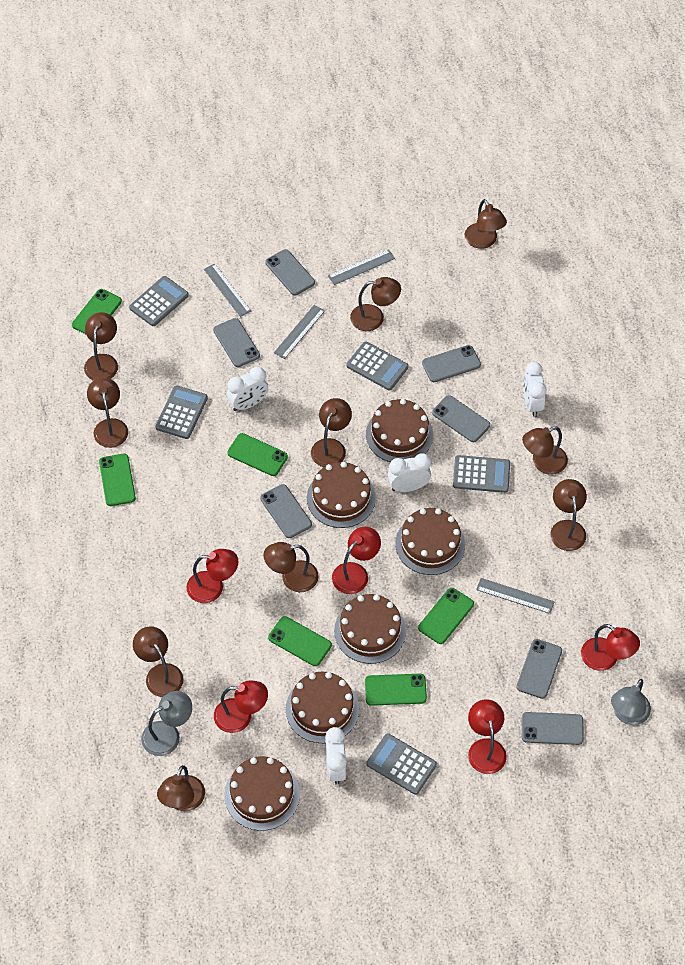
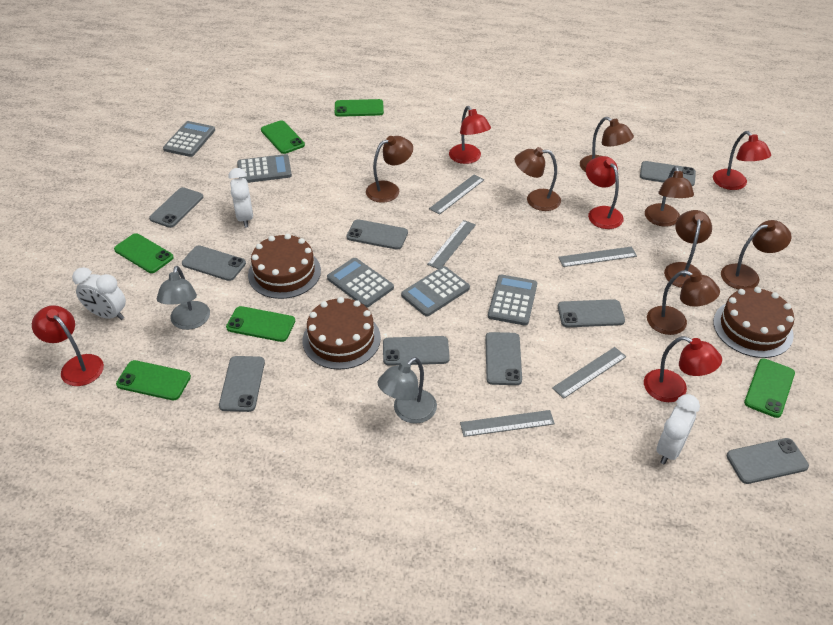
brown cake: [224,756,300,831] [286,671,359,743] [307,462,376,528] [334,594,406,664] [366,399,433,462] [395,508,465,575] = 6 -> [248,234,321,299] [303,297,381,370] [713,287,794,358] = 3
brown lamp: [84,312,118,381] [87,377,128,448] [133,626,184,697] [157,765,205,811] [264,542,319,592] [311,398,352,467] [350,277,401,331] [465,199,507,249] [522,426,568,475] [550,479,587,551] = 10 -> [366,136,413,203] [515,147,561,211] [580,117,634,172] [645,166,694,227] [647,270,720,335] [664,210,712,288] [721,220,791,289] = 7
grey phone: [213,318,260,367] [260,484,312,538] [265,249,315,295] [422,345,481,382] [432,395,490,442] [516,639,562,699] [522,712,584,745] = 7 -> [149,187,203,228] [182,245,246,281] [219,356,265,412] [347,219,408,250] [383,336,450,366] [485,332,522,385] [558,299,625,327] [640,161,696,186] [727,438,809,484] = 9
grey ruler: [204,264,251,317] [274,305,325,359] [328,249,395,285] [476,578,554,614] = 4 -> [427,220,476,269] [429,175,484,215] [460,410,555,437] [552,347,627,399] [558,246,637,267] = 5
white clock: [227,367,268,411] [325,727,347,785] [388,453,431,492] [523,362,547,417] = 4 -> [72,267,126,320] [229,168,253,228] [657,394,700,465] = 3

